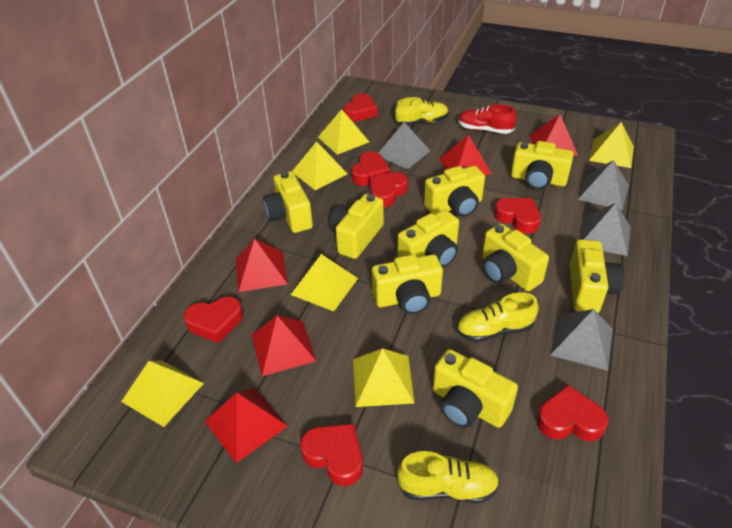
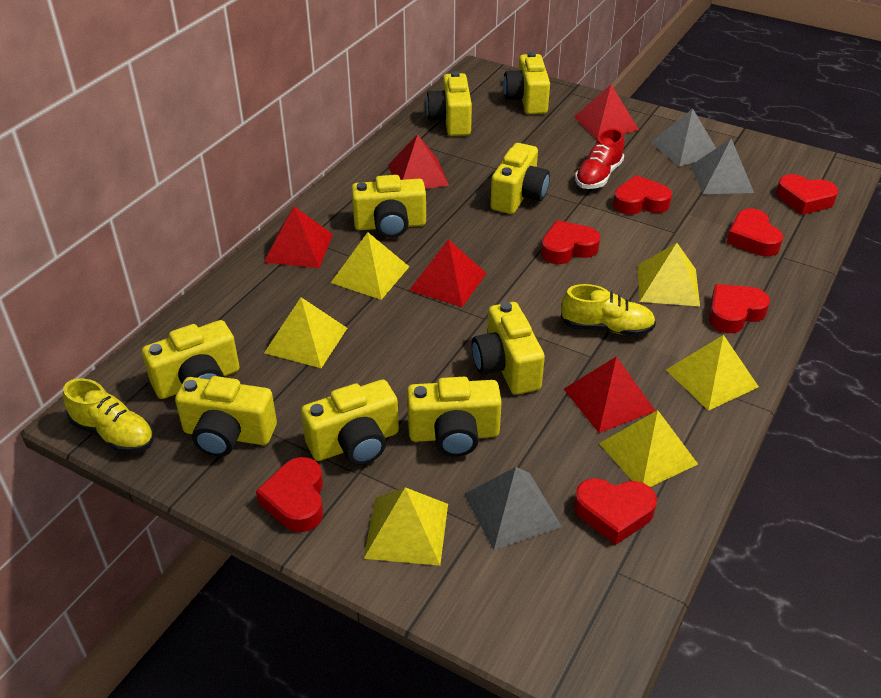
grey pyramid: [379,122,430,169] [550,309,613,371] [578,160,629,210] [580,203,631,256] = 4 -> [464,467,562,550] [650,109,716,167] [691,139,754,194] = 3
yellow shoe: [395,97,449,126] [397,451,500,503] [456,292,538,342] = 3 -> [63,378,154,453] [561,284,656,336] = 2

